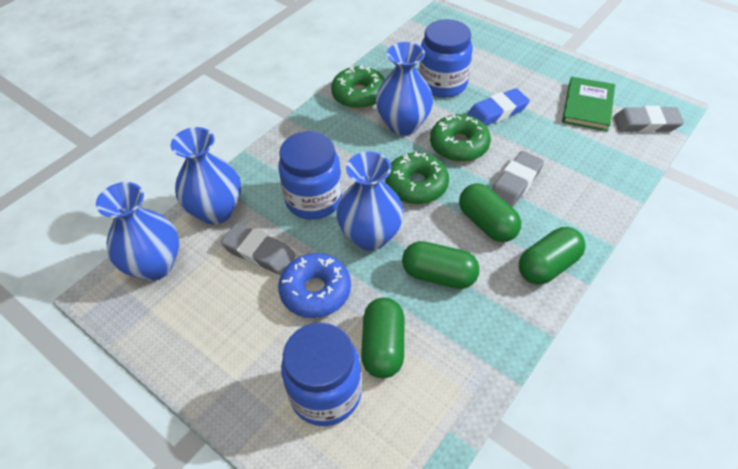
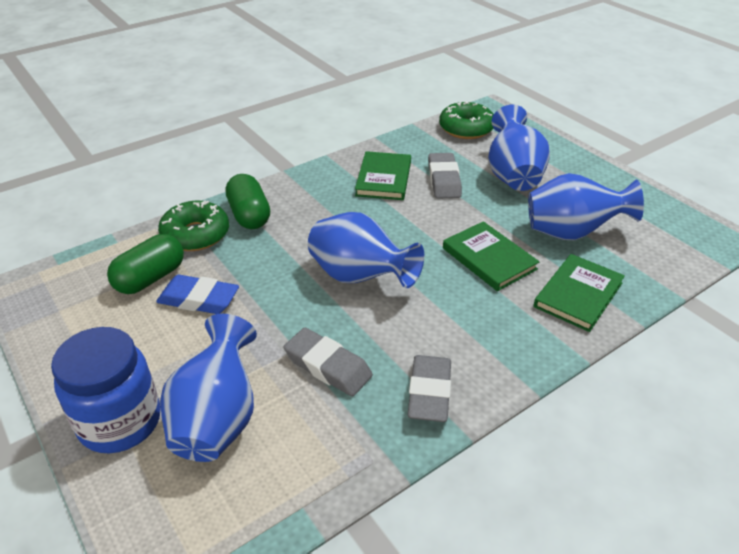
blue donut: [278,253,351,318] = 1 -> none = 0
blue jar: [278,131,342,220] [281,322,362,426] [419,19,473,98] = 3 -> [51,327,161,453] = 1
green book: [562,77,615,131] = 1 -> [355,151,411,200] [443,221,540,291] [533,254,625,332] = 3
green capsule: [361,298,404,378] [402,241,480,289] [459,183,521,242] [519,227,586,285] = 4 -> [107,234,184,294] [226,174,270,229] = 2
green donut: [331,65,385,109] [386,152,449,204] [430,114,491,162] = 3 -> [158,200,229,251] [439,101,494,139] = 2

